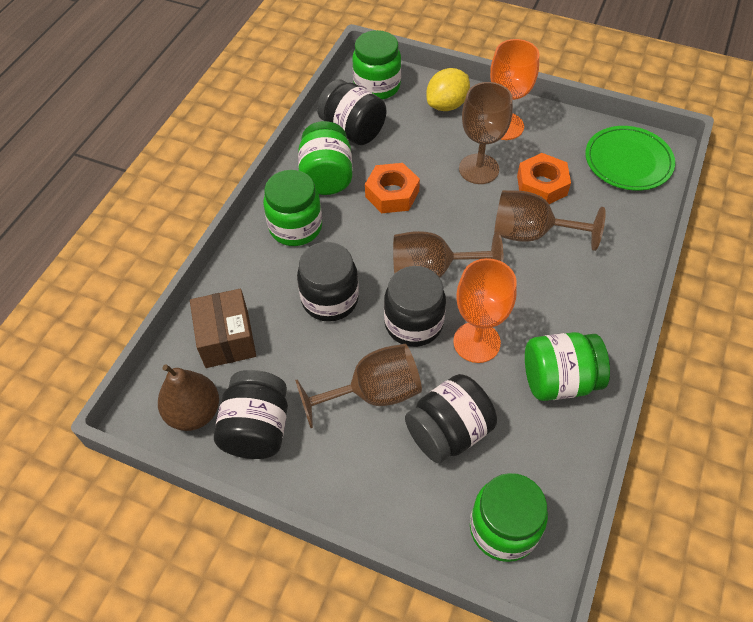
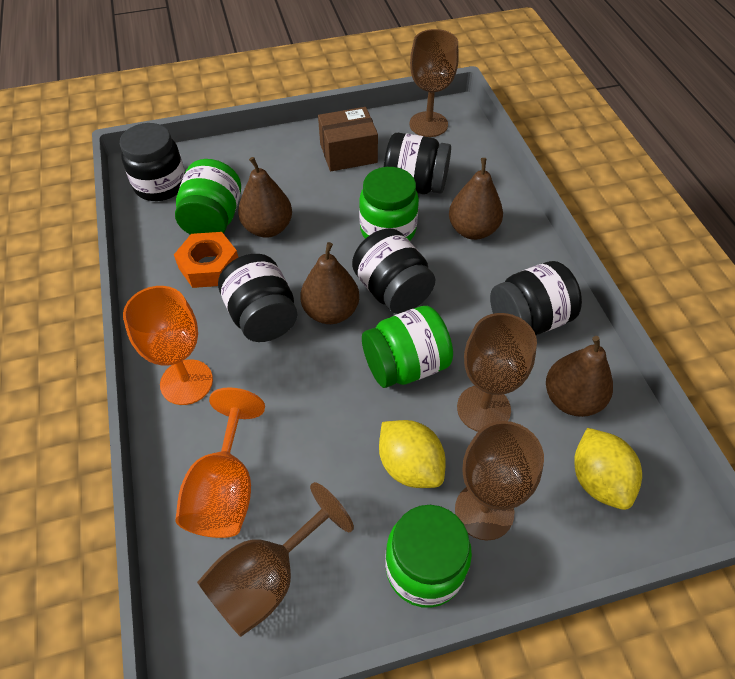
brown pear: [158,364,219,431] = 1 -> [238,157,292,238] [300,242,359,324] [449,158,503,240] [546,336,613,417] = 4
green jar: [263,170,322,246] [298,121,353,195] [352,30,401,100] [470,473,548,562] [525,332,610,401] = 5 -> [175,159,241,235] [359,167,419,241] [362,306,453,388] [385,505,472,608] = 4
green plate: [585,126,675,191] = 1 -> none = 0
orange nut: [365,163,420,213] [517,153,571,204] = 2 -> [174,232,238,288] = 1
yellow lemon: [426,68,470,111] = 1 -> [379,420,445,488] [574,428,642,510] = 2

